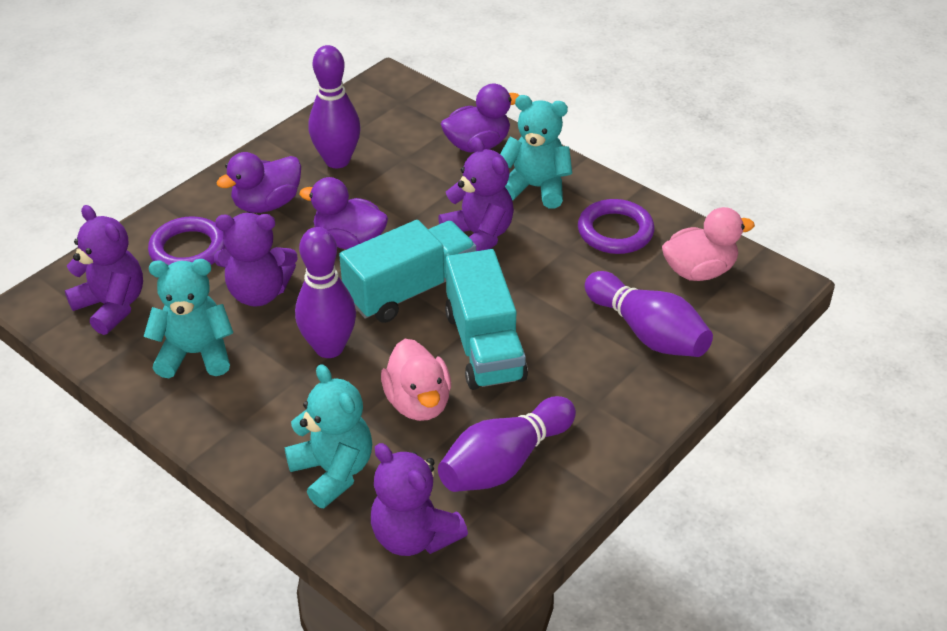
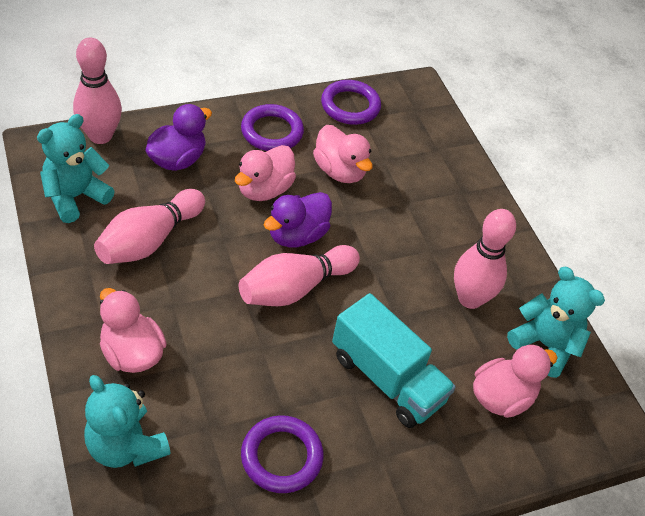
pink bowling pin: none = 0 -> [73,38,122,144] [94,189,205,264] [239,245,360,306] [454,209,516,309] = 4
pink duck: [381,339,451,421] [662,207,755,281] = 2 -> [100,288,167,373] [235,145,296,201] [313,125,373,183] [473,345,558,418] = 4
purple bowling pin: [295,227,356,358] [309,45,361,168] [438,396,576,492] [585,271,713,357] = 4 -> none = 0
purple duck: [216,152,301,213] [299,177,388,249] [441,84,519,152] = 3 -> [145,104,212,171] [264,192,332,248] = 2
purple ring: [148,216,226,266] [578,199,655,254] = 2 -> [241,104,304,151] [241,415,324,493] [321,80,381,125] = 3
purple teddy bear: [65,205,143,335] [214,213,297,307] [371,443,468,556] [438,137,514,251] = 4 -> none = 0
turquoise truck: [339,220,476,323] [445,249,528,390] = 2 -> [332,293,456,428] = 1

